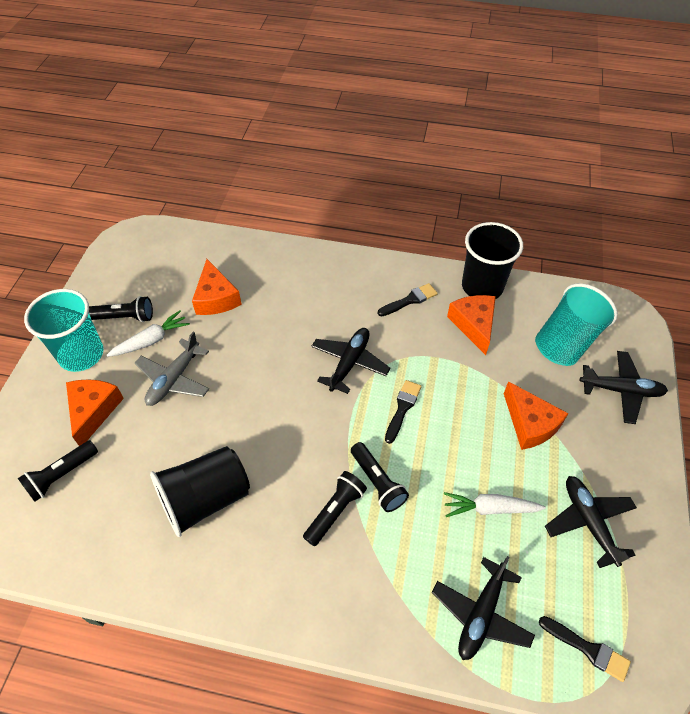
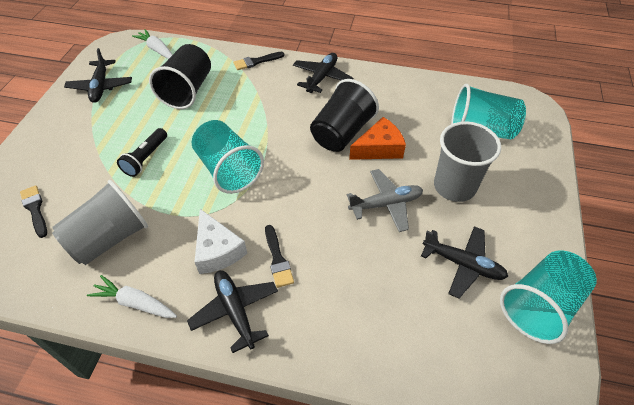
black flashlight: [18,440,98,502] [89,296,153,322] [303,471,367,546] [351,442,409,512] = 4 -> [117,128,167,177] = 1
grey cup: none = 0 -> [52,180,148,265] [434,122,501,202] = 2
orange cheese: [66,379,124,446] [192,259,242,315] [447,295,496,355] [504,381,569,450] = 4 -> [349,117,406,160] = 1
turquoise cup: [24,289,104,372] [535,283,618,366] = 2 -> [192,120,264,194] [451,84,526,139] [500,250,597,344] = 3
white cheese: none = 0 -> [195,209,247,274] = 1

